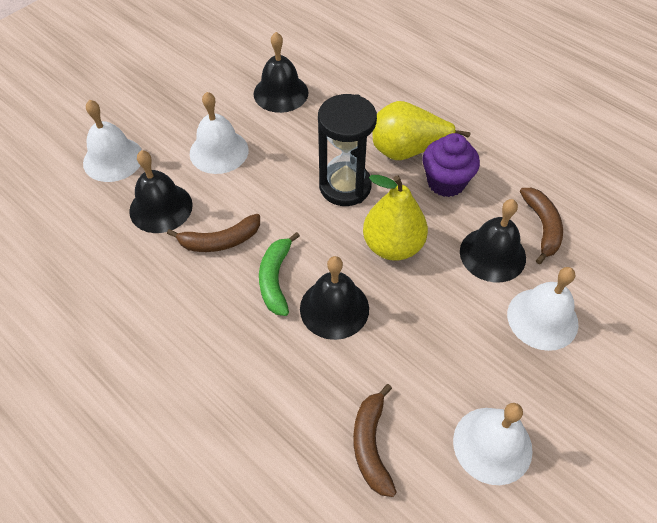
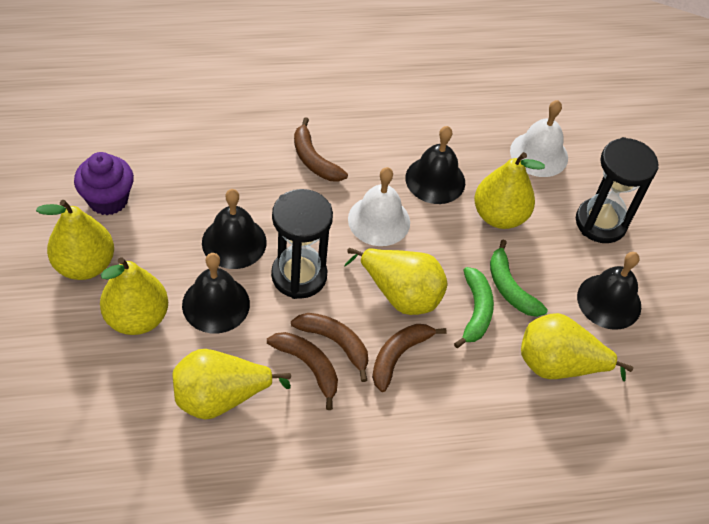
black hourglass: [318,94,377,206] = 1 -> [271,189,333,299] [576,137,658,243] = 2
brown banana: [167,214,260,252] [353,384,397,497] [520,188,563,264] = 3 -> [267,332,338,410] [291,313,368,382] [294,117,348,182] [372,324,447,392] = 4
green banana: [259,232,300,316] = 1 -> [454,267,494,348] [490,240,548,317] = 2
white bell: [83,100,142,182] [190,92,249,174] [453,403,533,485] [507,267,579,351] = 4 -> [348,167,410,246] [510,100,568,177] = 2
yellow pear: [363,175,428,261] [373,101,471,160] = 2 -> [36,200,114,280] [100,257,168,335] [172,349,291,420] [344,248,448,315] [474,152,545,229] [521,313,633,382] = 6

